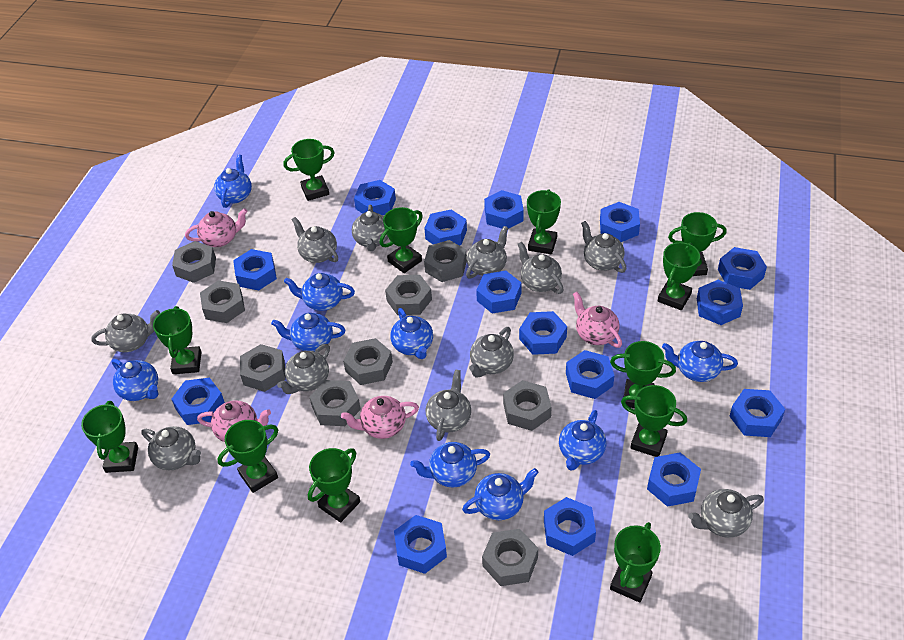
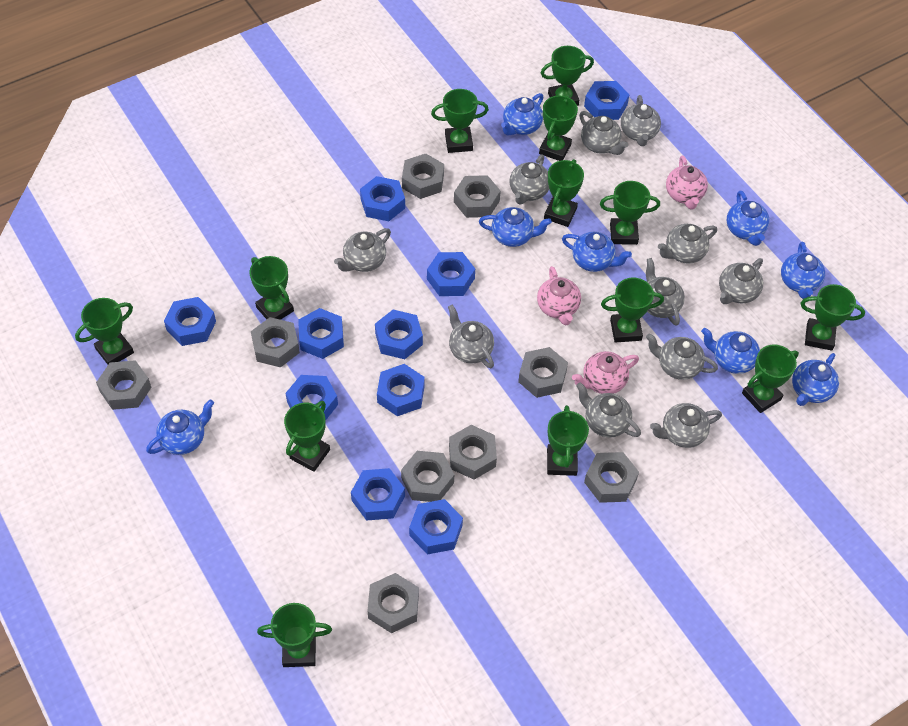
blue nut: [171,378,225,425] [233,249,277,290] [354,180,396,215] [394,515,447,574] [424,210,467,246] [476,270,522,314] [484,190,524,229] [519,311,567,355] [544,497,596,556] [566,350,614,399] [600,202,640,242] [647,452,701,507] [697,280,743,325] [718,247,767,290] [729,389,785,437] = 15 -> [164,297,216,346] [286,375,338,421] [298,308,344,359] [351,468,405,521] [360,176,405,221] [375,310,423,359] [377,364,425,416] [409,499,463,554] [427,252,475,296] [584,81,629,120] = 10
blue teapot: [112,359,158,401] [214,155,252,208] [271,313,345,352] [284,273,355,311] [390,308,433,359] [410,442,490,487] [462,468,539,520] [559,410,606,471] [662,341,738,382] = 9 -> [146,399,214,455] [479,207,552,247] [501,93,544,136] [562,232,632,272] [701,328,760,374] [727,190,770,246] [781,242,825,299] [792,353,839,406] = 8
green trophy: [81,401,138,473] [153,306,202,374] [218,420,278,493] [284,139,335,201] [308,448,360,523] [380,207,423,273] [527,189,561,254] [610,341,676,408] [610,522,661,603] [621,385,687,457] [658,242,700,310] [668,212,727,276] = 12 -> [75,298,134,365] [249,256,294,320] [257,603,332,667] [284,401,330,472] [431,89,489,153] [539,95,578,161] [541,46,594,106] [544,159,584,227] [547,405,589,476] [600,181,660,245] [601,278,664,343] [742,345,799,413] [801,284,865,351] = 13
pink teapot: [185,208,248,247] [197,400,271,442] [341,396,419,439] [573,292,622,348] = 4 -> [537,266,581,325] [572,351,639,394] [666,156,708,210] = 3

